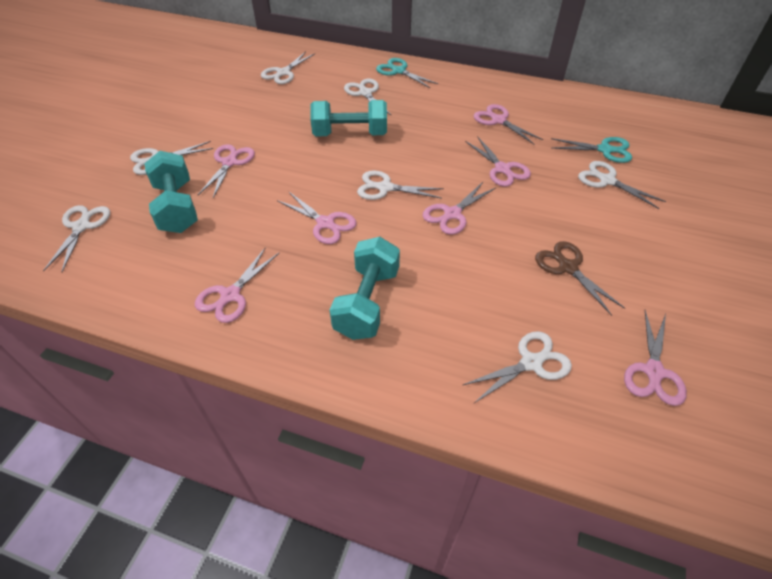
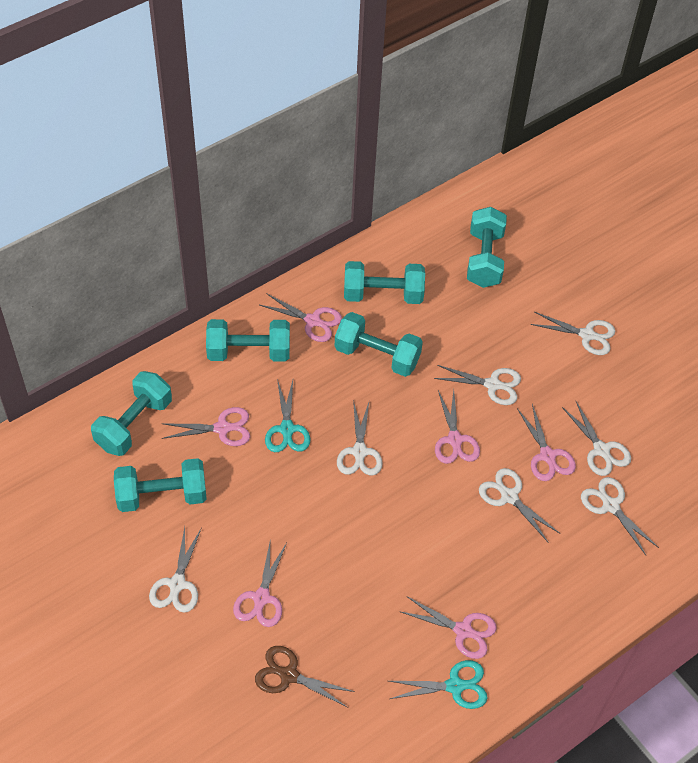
pink scissors: [195,247,279,323] [198,144,255,198] [277,191,357,244] [423,181,496,235] [465,136,531,187] [473,104,544,145] [624,310,687,406] = 7 -> [162,407,250,446] [233,543,287,627] [260,293,342,342] [401,596,497,659] [435,390,480,464] [517,404,576,481] = 6
turquoise dumbbell: [144,151,198,233] [310,100,387,136] [330,237,400,340] = 3 -> [91,371,172,456] [114,458,207,512] [206,319,290,361] [335,312,423,377] [344,261,425,304] [467,207,507,288] = 6

